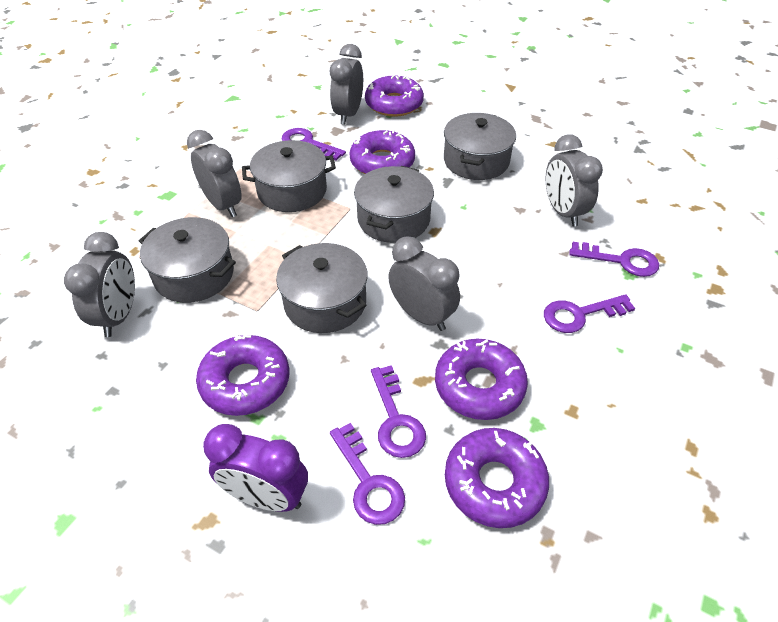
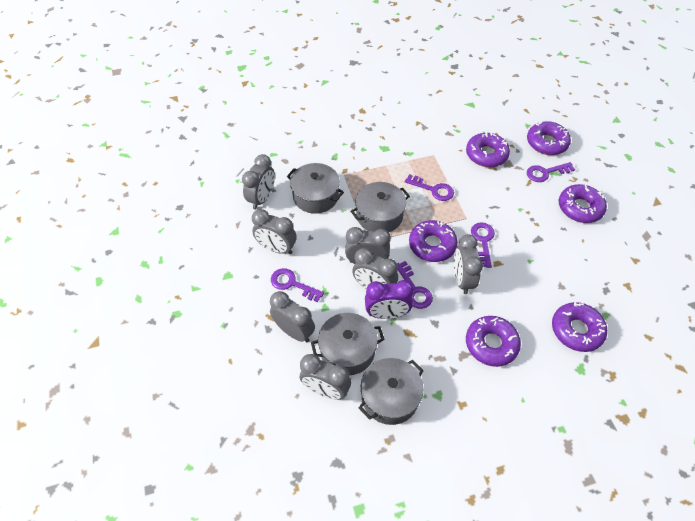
grey clock: [64,232,135,337] [187,130,242,217] [330,44,363,125] [388,236,460,331] [546,134,603,226] = 5 -> [242,154,275,210] [252,209,297,254] [270,291,315,342] [300,354,351,400] [345,227,391,264] [352,248,398,289] [454,234,483,294] = 7
grey pot: [139,217,236,303] [242,140,336,212] [276,243,368,333] [354,166,434,243] [444,113,516,180] = 5 -> [287,163,344,214] [311,313,385,376] [351,182,410,232] [359,358,424,425] = 4
purple donut: [196,334,289,416] [349,130,415,174] [365,74,424,117] [435,339,528,420] [445,428,549,528] = 5 -> [409,220,458,262] [466,132,510,167] [466,316,521,367] [527,121,571,155] [552,302,607,352] [559,184,607,223] = 6

